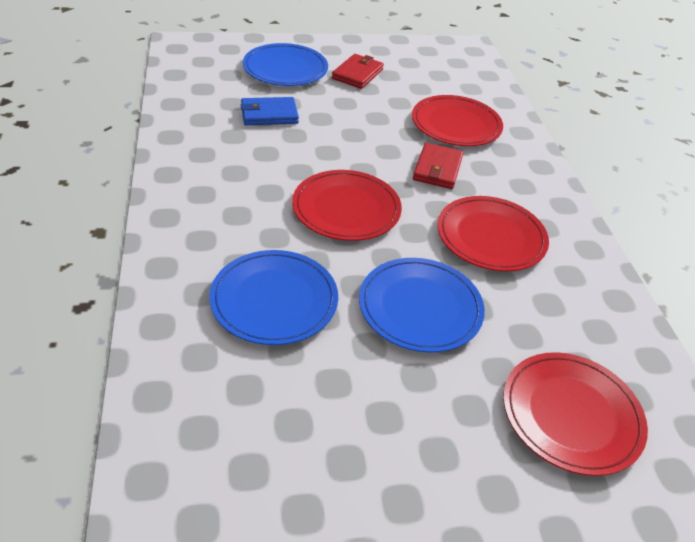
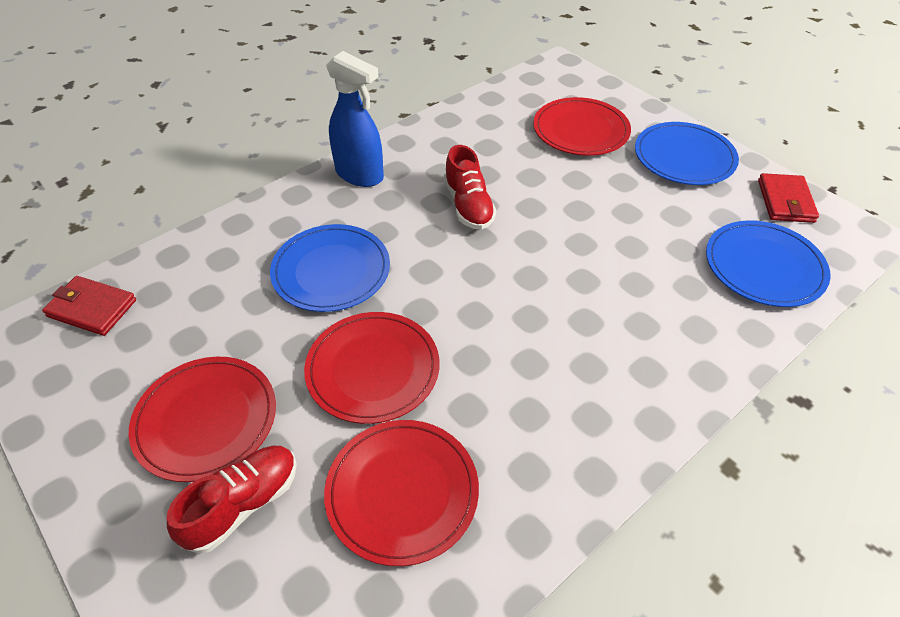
blue spray bottle: none = 0 -> [326,51,384,187] = 1
blue wallet: [241,97,299,125] = 1 -> none = 0
red shoe: none = 0 -> [167,446,297,554] [444,145,496,230] = 2

